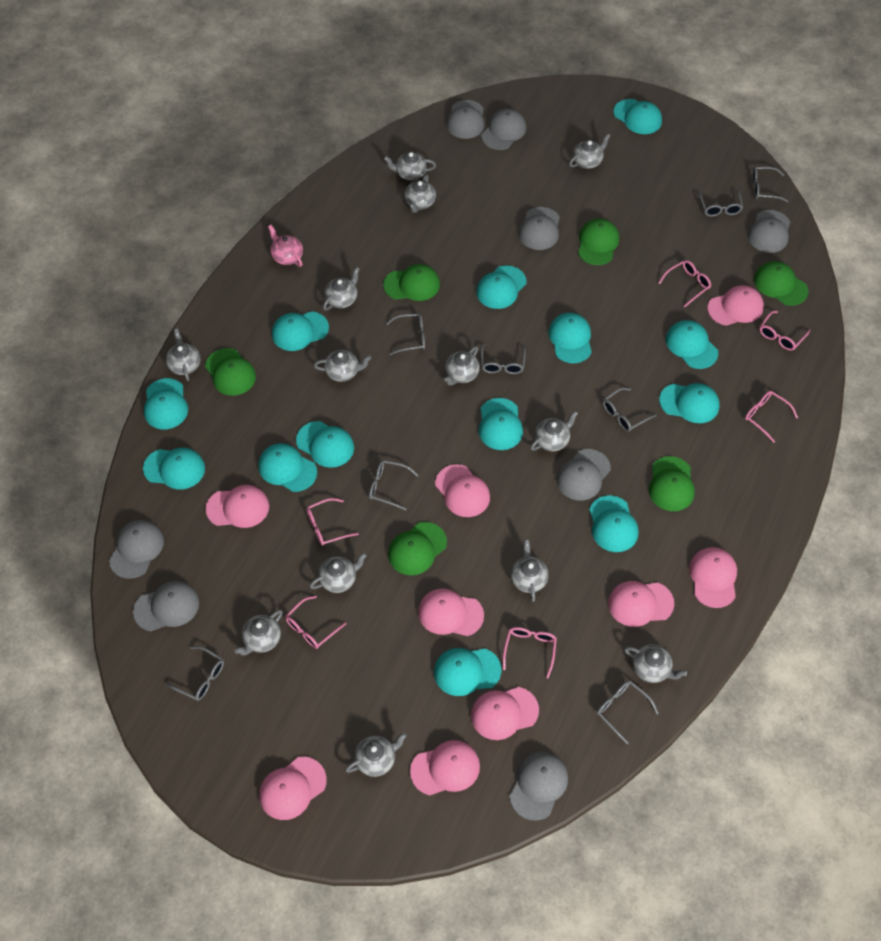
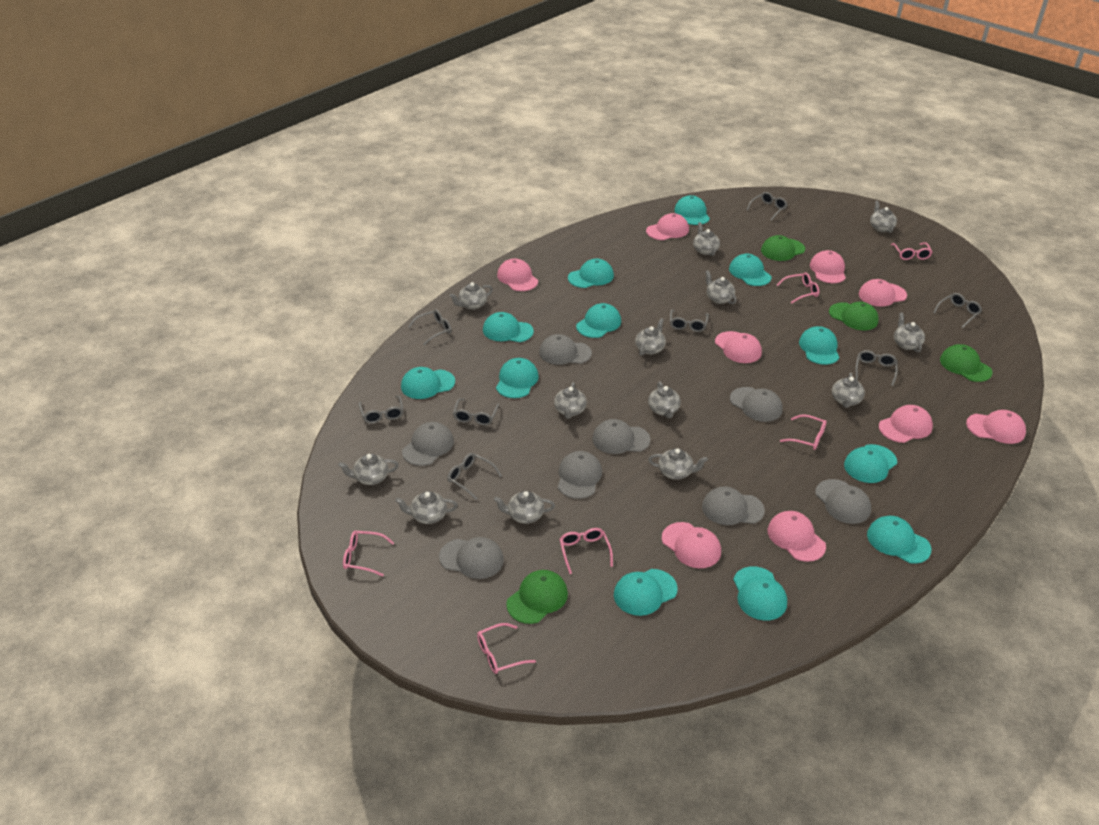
green cap: [205,348,256,396] [383,264,440,301] [388,522,447,575] [578,218,619,265] [649,456,695,511] [754,261,809,306] = 6 -> [506,570,568,624] [761,235,805,261] [829,302,879,330] [940,344,993,382] = 4
pink teapot: [268,225,303,267] = 1 -> none = 0
turquoise cap: [143,448,205,489] [144,378,188,429] [258,443,317,492] [272,311,329,351] [296,421,354,468] [434,648,501,696] [476,265,526,309] [479,398,523,450] [549,313,592,363] [589,495,639,552] [613,99,662,134] [659,383,720,423] [666,320,718,369] = 13 -> [401,367,455,399] [483,312,534,342] [496,358,539,398] [568,259,614,288] [576,303,621,338] [614,569,678,616] [674,195,710,225] [729,253,771,286] [733,566,787,621] [799,326,839,365] [844,444,897,483] [867,516,931,564] = 12

